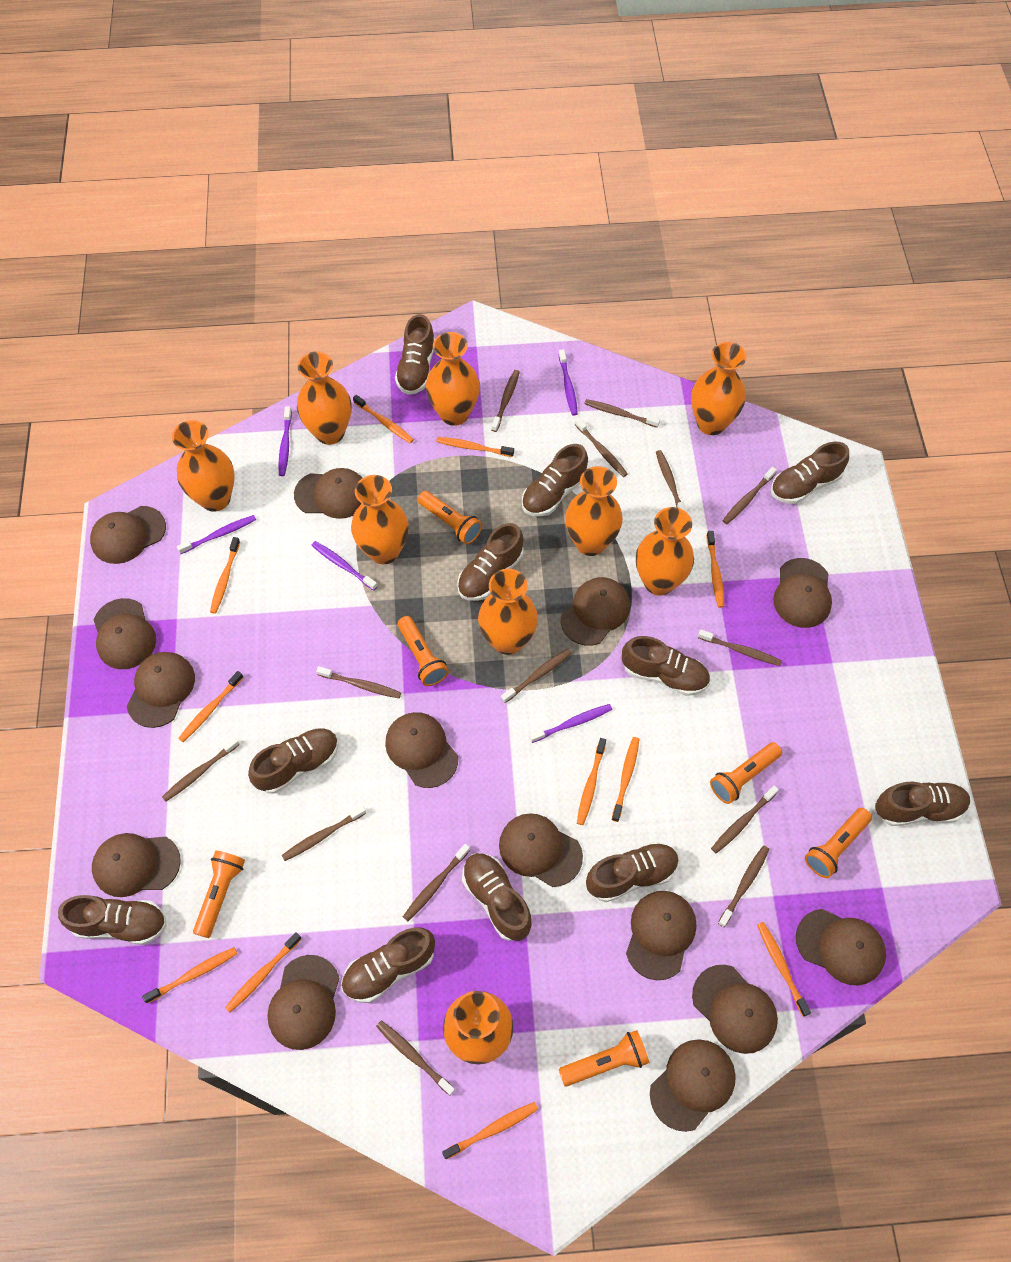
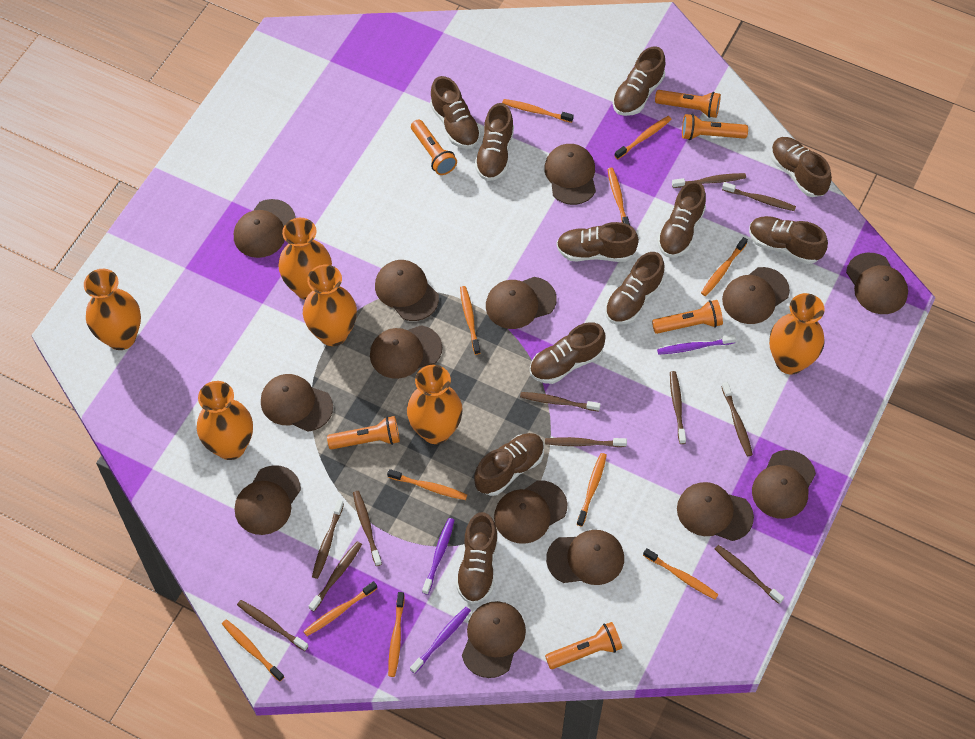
brown toothbrush: [162,737,240,802] [282,805,366,861] [316,666,401,698] [376,1020,455,1096] [403,844,470,921] [491,370,520,432] [501,649,572,703] [575,418,628,477] [584,399,660,428] [656,450,687,512] [698,629,782,666] [711,785,779,854] [718,845,769,927] [723,467,777,524] = 14 -> [237,600,309,651] [309,541,362,611] [312,500,344,579] [353,491,382,566] [520,392,601,411] [545,437,627,447] [670,371,686,444] [672,173,746,188] [715,545,784,604] [722,182,796,211] [722,382,753,456] = 11
orange vase: [172,420,235,512] [297,351,352,445] [351,475,409,564] [426,332,480,426] [443,991,513,1065] [478,569,538,655] [565,466,623,556] [636,507,694,596] [691,342,747,435] = 9 -> [84,269,141,350] [197,381,253,460] [278,218,332,300] [303,265,357,346] [407,365,463,444] [769,293,825,374] = 6
purple toothbrush: [177,515,256,554] [279,406,292,476] [311,541,377,590] [529,704,612,743] [559,349,578,416] = 5 -> [410,607,471,674] [422,518,454,595] [657,335,736,355] = 3

